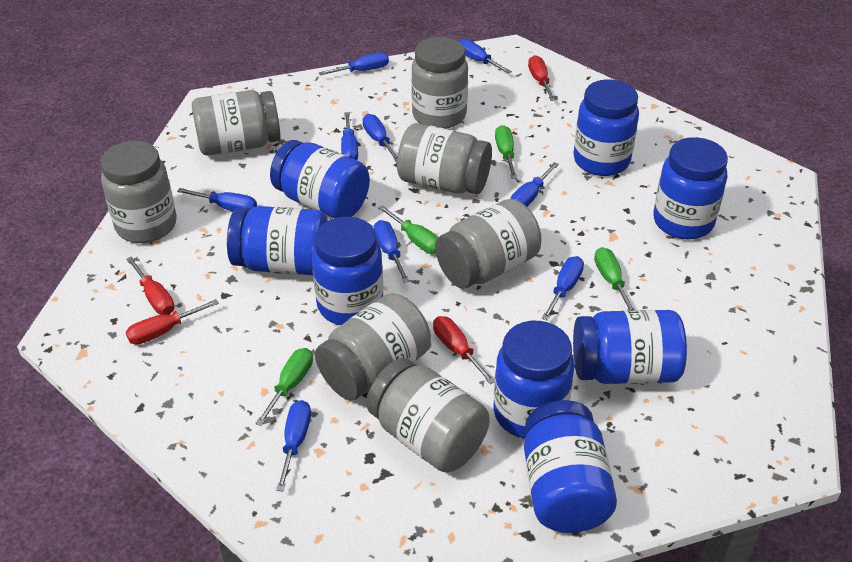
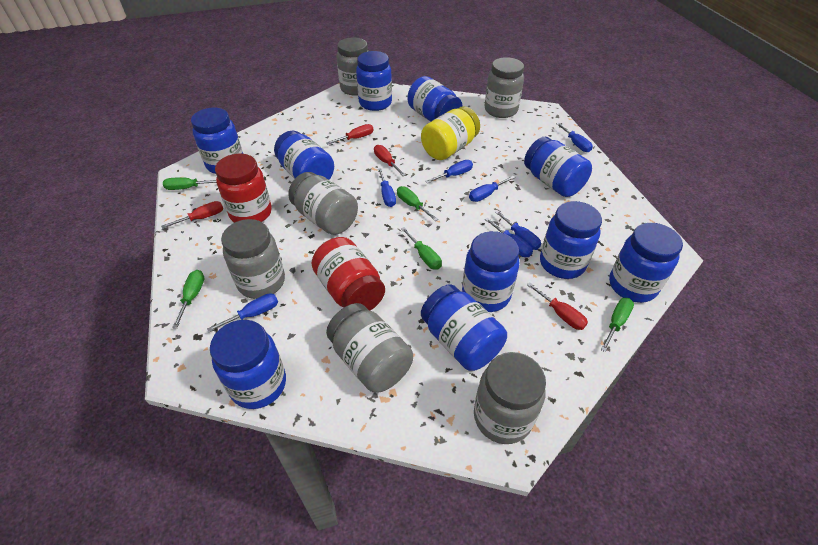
blue jar: [227,206,328,275] [270,140,370,218] [312,217,383,325] [493,321,574,439] [524,400,617,533] [573,79,639,176] [573,310,687,384] [654,137,728,239] = 8 -> [191,108,243,174] [210,320,286,409] [274,131,334,180] [356,51,392,111] [407,76,462,122] [421,284,507,371] [462,231,519,312] [524,137,592,197] [540,201,602,279] [609,223,683,303] = 10
blue screwdriver: [177,188,257,211] [276,400,311,492] [319,52,389,75] [341,112,358,160] [362,114,397,162] [374,220,409,283] [459,39,512,74] [510,162,559,207] [542,256,584,321] = 9 -> [207,293,278,332] [378,168,396,207] [425,160,473,183] [469,176,515,202] [485,218,533,257] [495,210,541,250] [556,122,593,152] = 7
green screwdriver: [255,348,313,426] [378,205,438,254] [495,125,517,179] [594,247,635,310] = 4 -> [163,177,217,190] [172,270,204,328] [397,186,438,221] [401,227,442,270] [601,298,634,352] = 5
grey jar: [100,141,177,243] [192,90,281,156] [315,293,431,401] [366,358,490,473] [397,123,492,194] [411,37,468,129] [435,199,542,289] = 7 -> [221,219,285,299] [288,172,358,235] [326,303,413,393] [337,38,368,96] [474,352,546,444] [485,57,524,118] = 6
red jar: none = 0 -> [215,154,272,223] [312,237,385,311] = 2
yellow jar: none = 0 -> [421,106,480,160] = 1

